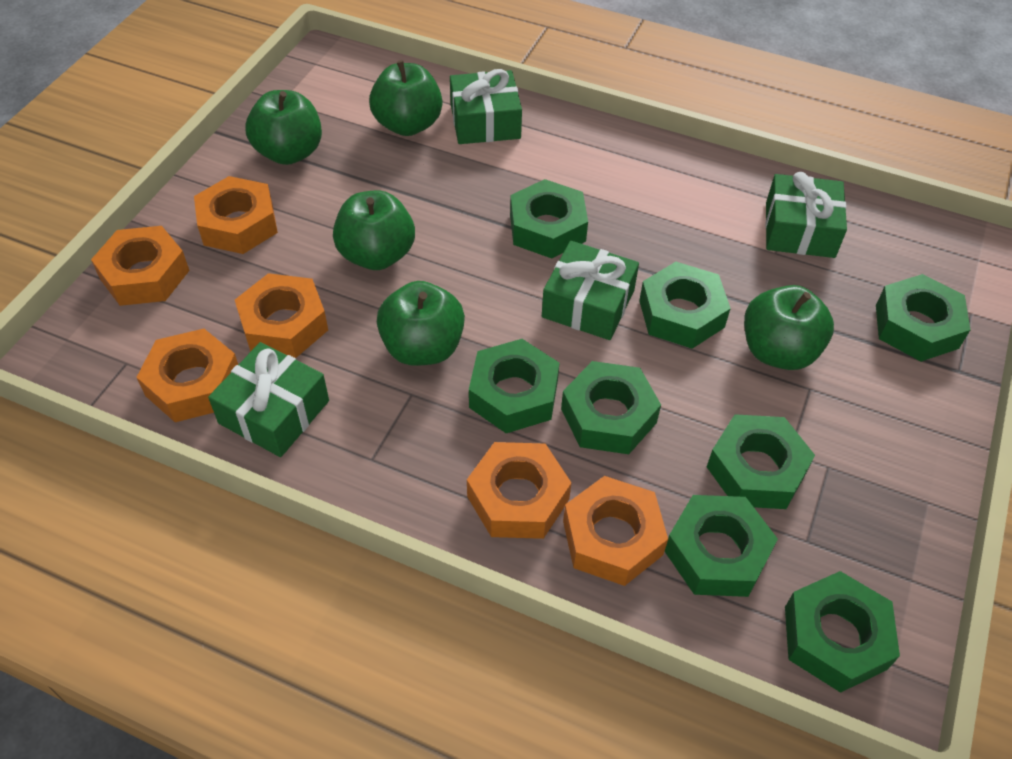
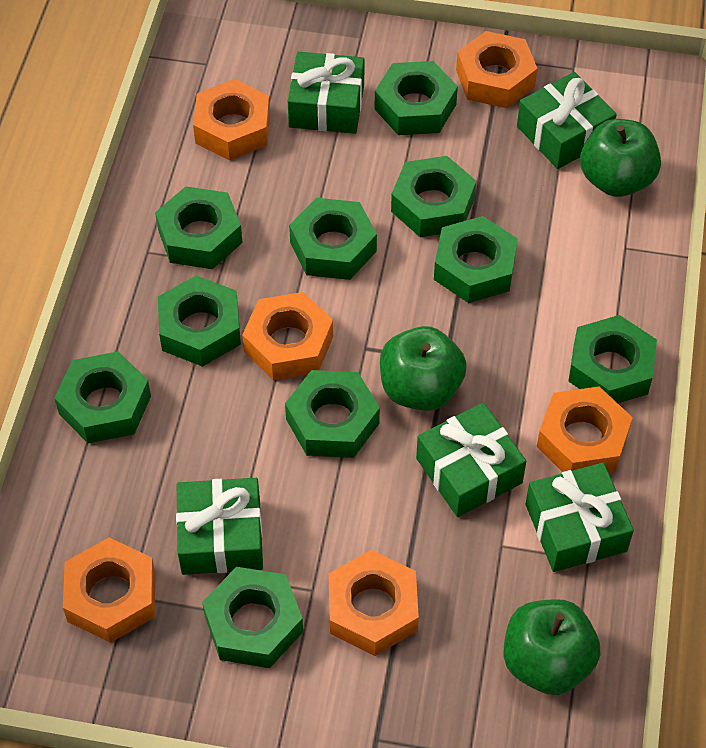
green apple: [245,90,322,165] [333,191,415,270] [369,60,442,136] [377,281,465,366] [744,285,834,370] = 5 -> [380,326,467,411] [503,599,600,695] [580,119,661,197] = 3
green gift: [208,342,329,457] [450,69,522,144] [542,241,639,340] [765,172,847,258] = 4 -> [176,478,263,575] [288,52,364,134] [416,403,526,517] [517,72,617,169] [525,463,634,572] = 5
green nut: [469,339,560,433] [510,179,588,258] [561,361,661,454] [639,262,731,349] [665,495,778,597] [707,414,815,509] [785,571,900,693] [876,274,970,362] = 8 -> [55,351,151,443] [155,186,243,269] [158,275,241,367] [202,567,303,668] [285,370,380,458] [289,198,377,280] [375,61,458,135] [391,156,476,237] [434,216,518,303] [568,315,657,403] = 10

